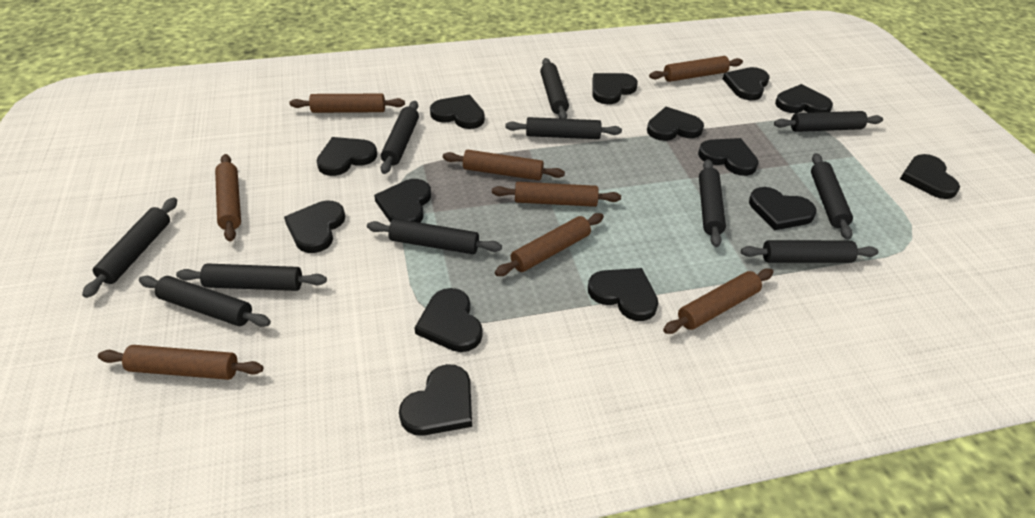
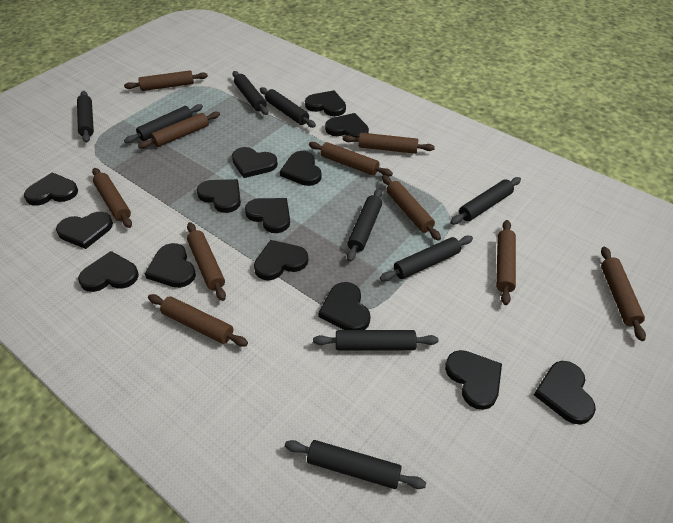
black rolling pin: [82,198,177,298] [139,276,271,327] [176,263,327,291] [367,219,502,254] [381,101,419,174] [505,117,622,139] [540,58,569,119] [699,159,726,247] [741,240,879,263] [774,111,883,132] [811,153,853,240] = 11 -> [77,91,94,143] [124,104,203,143] [232,71,268,115] [260,87,316,128] [285,440,426,489] [313,330,438,351] [347,188,382,262] [380,236,473,281] [450,177,521,224] = 9
brown rolling pin: [98,345,263,380] [215,154,241,242] [289,94,405,113] [443,150,565,180] [492,182,621,207] [495,213,604,276] [649,56,743,82] [663,268,774,334] = 8 -> [92,168,132,228] [124,70,208,91] [138,112,220,149] [148,294,248,347] [187,222,226,301] [309,142,393,176] [343,133,435,154] [382,175,441,241] [496,220,516,305] [601,247,646,341] = 10

